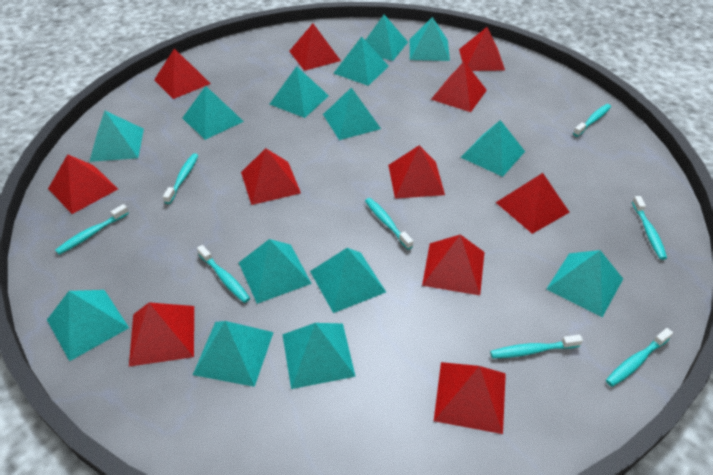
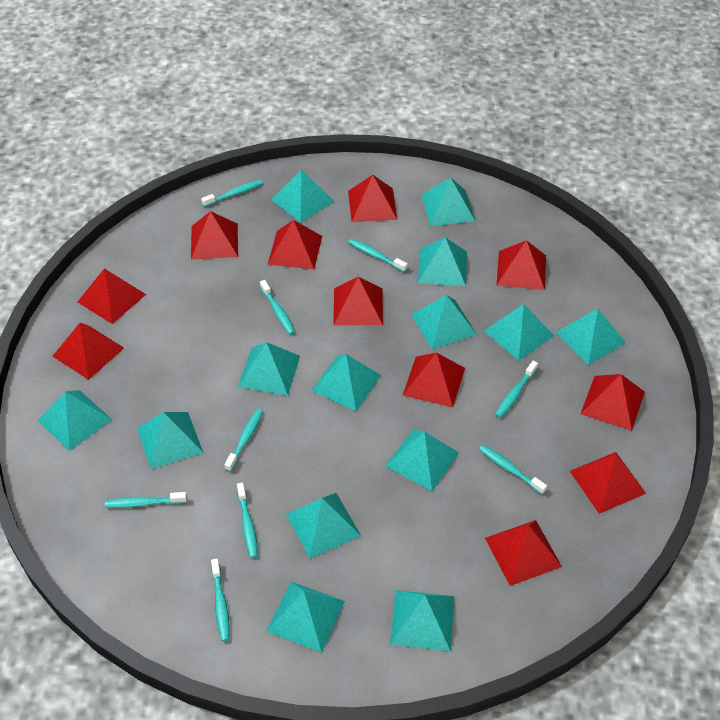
turquoise toothbrush: [55,204,129,255] [163,153,198,204] [197,245,250,303] [365,198,413,250] [490,335,583,359] [573,104,611,137] [606,328,673,387] [632,196,667,260] = 8 -> [105,492,187,508] [201,180,263,207] [211,559,230,641] [224,409,263,472] [237,483,258,558] [260,280,295,335] [348,239,408,272] [479,445,547,494] [495,361,538,418] = 9

